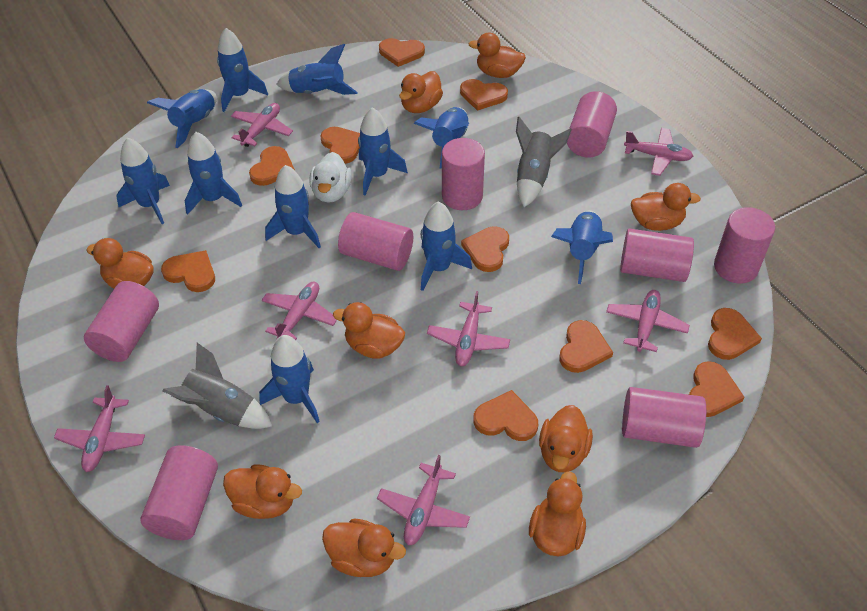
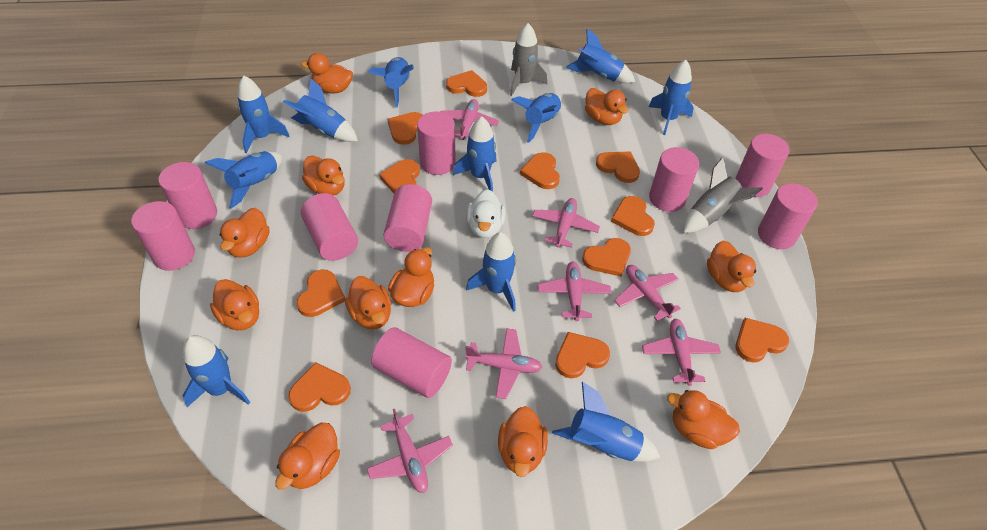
orange duck: [86,238,153,288] [223,464,302,519] [322,519,406,577] [333,302,405,359] [399,71,443,113] [469,33,526,78] [529,471,586,556] [539,405,593,472] [631,183,701,231] = 9 -> [210,279,259,330] [220,208,270,257] [275,423,340,490] [301,53,353,94] [302,156,345,196] [345,276,392,329] [388,247,434,307] [498,406,548,477] [585,88,629,125] [667,390,740,449] [707,241,756,292] = 11
orange heart: [161,250,215,292] [249,146,295,186] [320,127,360,164] [379,38,425,67] [460,79,508,111] [461,226,509,272] [474,390,538,441] [559,320,613,373] [689,361,744,417] [708,308,762,360] = 10 -> [288,362,351,412] [296,269,345,317] [379,159,420,193] [387,112,423,145] [446,70,487,97] [520,152,560,189] [555,332,610,378] [582,238,631,277] [596,152,640,183] [611,196,655,236] [736,318,789,363] = 11
pink cylinder: [84,281,159,362] [140,445,218,540] [338,212,413,271] [442,138,485,210] [567,91,617,158] [620,229,694,282] [622,387,706,448] [714,207,775,283] = 8 -> [131,201,195,271] [158,162,217,229] [301,193,358,261] [371,327,452,398] [383,184,432,252] [417,112,456,175] [649,147,699,212] [735,134,790,197] [758,183,818,249] = 9

